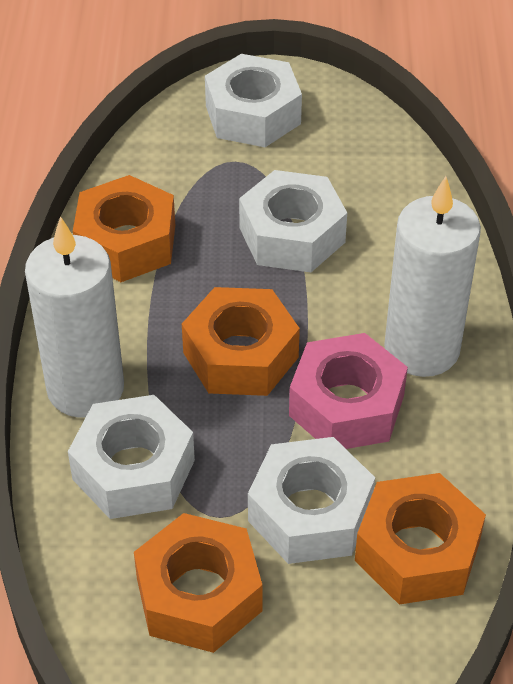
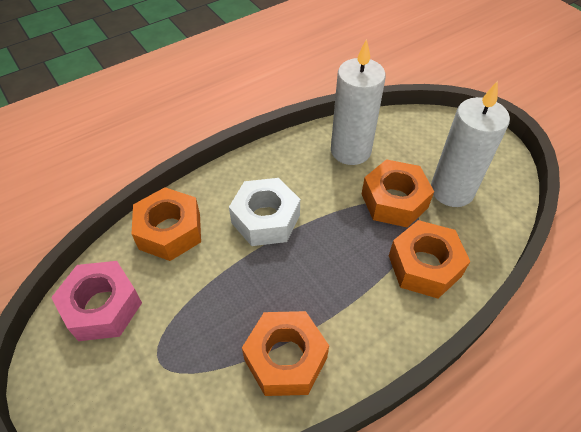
white nut: [68,395,195,519] [205,54,302,147] [239,170,347,272] [248,437,375,564] = 4 -> [229,178,300,246] = 1

